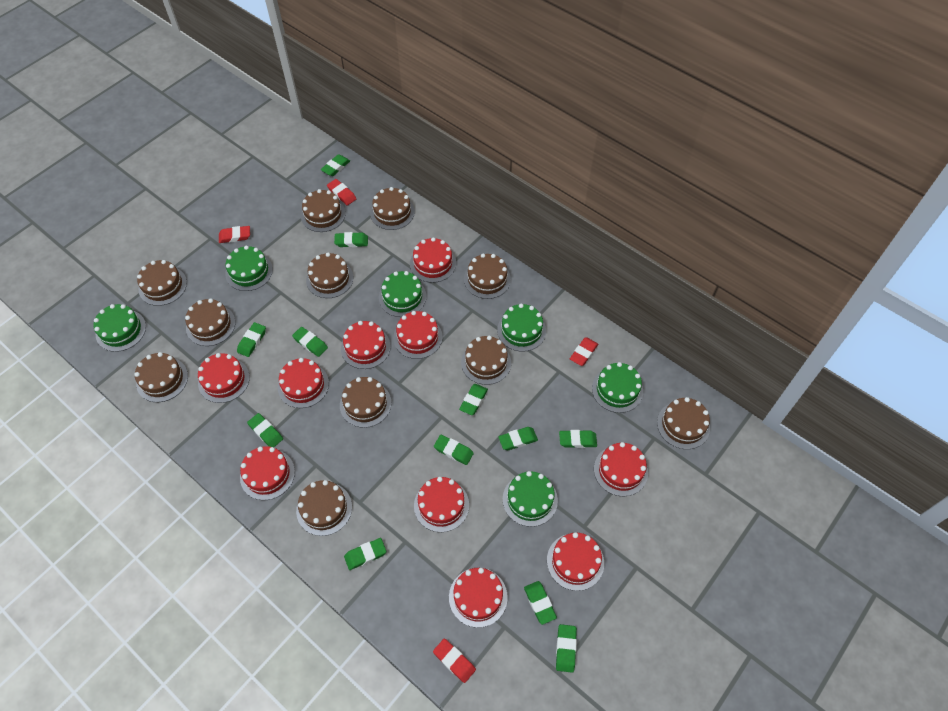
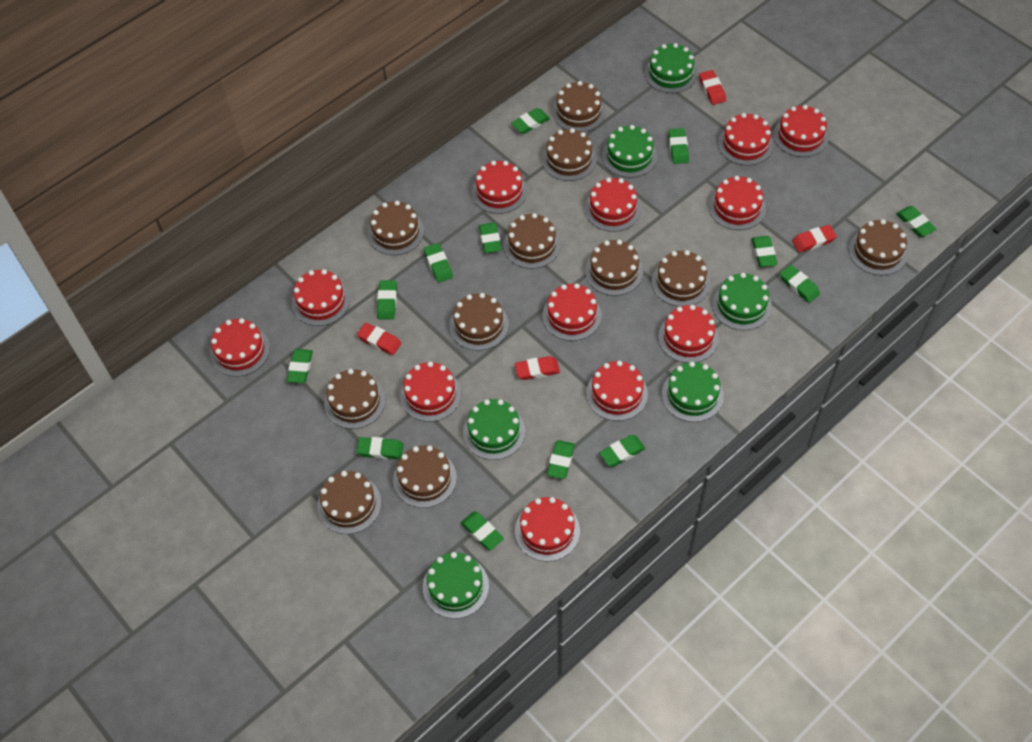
green eraser: [237,322,266,357] [247,413,283,447] [292,327,328,357] [321,154,350,176] [334,232,368,247] [344,538,386,570] [434,435,474,465] [459,384,488,415] [498,427,538,450] [524,581,557,625] [556,624,577,673] [559,430,597,448] = 12 -> [287,349,313,383] [356,437,404,459] [377,280,397,319] [424,243,453,283] [461,511,504,550] [479,222,502,253] [511,108,550,134] [547,440,575,479] [599,435,645,467] [668,128,689,164] [752,236,778,267] [780,265,820,303] [896,206,936,237] = 13
red cake: [198,353,250,403] [240,446,295,500] [278,358,329,408] [341,321,391,369] [393,311,443,359] [410,237,456,283] [414,477,469,532] [449,568,508,628] [547,532,604,591] [594,442,648,496] = 10 -> [210,318,270,377] [292,269,350,326] [400,362,461,422] [472,161,527,214] [515,497,580,562] [542,283,602,341] [585,178,641,232] [586,361,648,421] [658,305,719,363] [709,176,766,230] [718,113,773,166] [773,105,829,157] = 12

